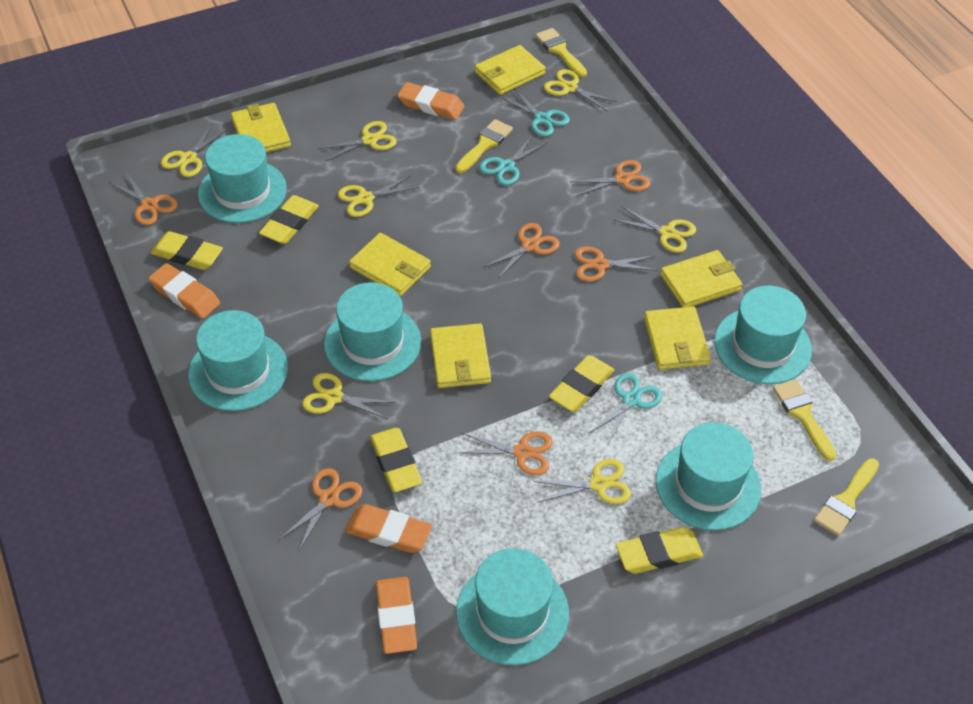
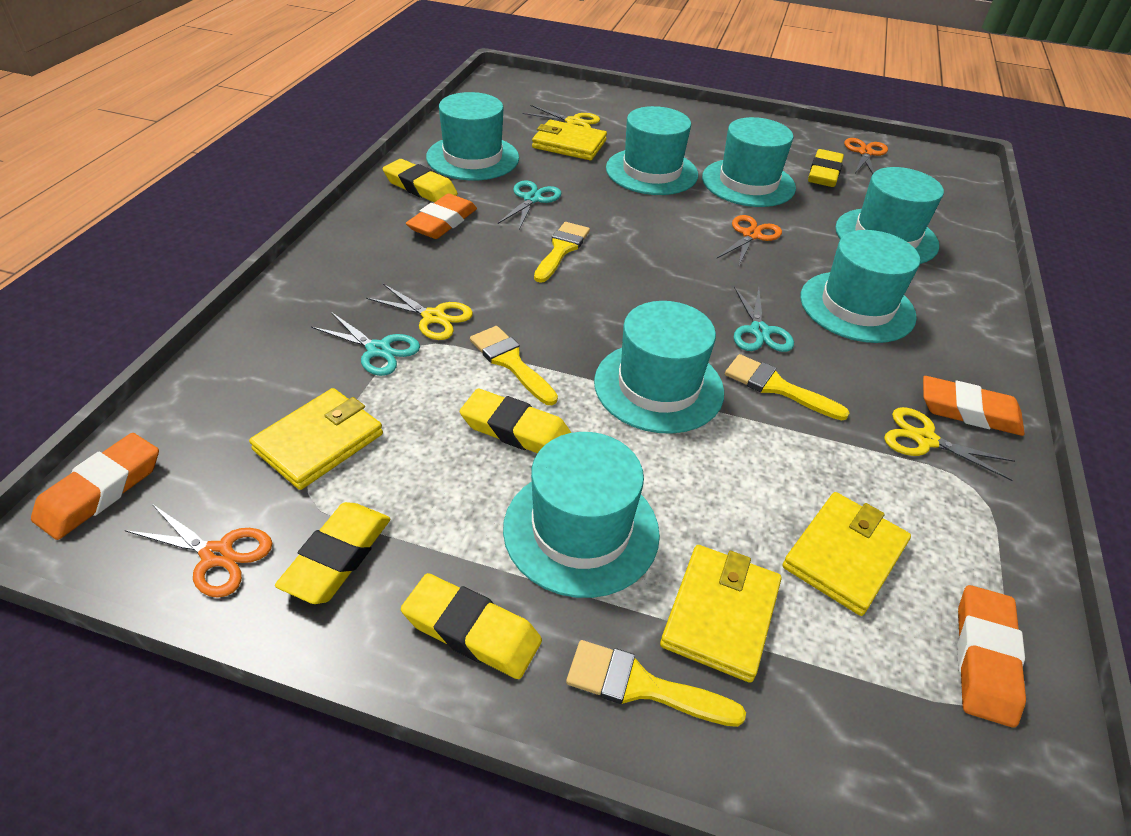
orange scissors: [109,173,178,225] [279,468,362,552] [459,432,553,475] [484,223,560,279] [570,160,650,196] [575,246,658,282] = 6 -> [125,504,273,598] [717,215,782,266] [844,138,888,174] = 3
turquoise hat: [188,310,288,411] [198,134,287,223] [324,282,421,381] [456,548,569,665] [656,422,761,531] [714,286,812,384] = 6 -> [426,92,519,180] [503,432,660,598] [594,301,724,434] [606,106,698,195] [702,117,796,207] [800,230,920,343] [835,167,944,264] = 7
yellow scissors: [161,124,228,177] [302,373,396,419] [318,121,397,162] [338,175,419,217] [534,459,631,504] [544,69,617,111] [614,207,696,253] = 7 -> [366,284,473,340] [523,105,600,128] [884,407,1015,481] = 3
yellow wallet: [231,103,291,152] [349,233,431,296] [430,323,491,388] [475,45,546,95] [644,306,711,370] [660,250,742,307] = 6 -> [249,388,383,490] [532,119,607,160] [660,545,781,683] [782,492,911,616] = 4

